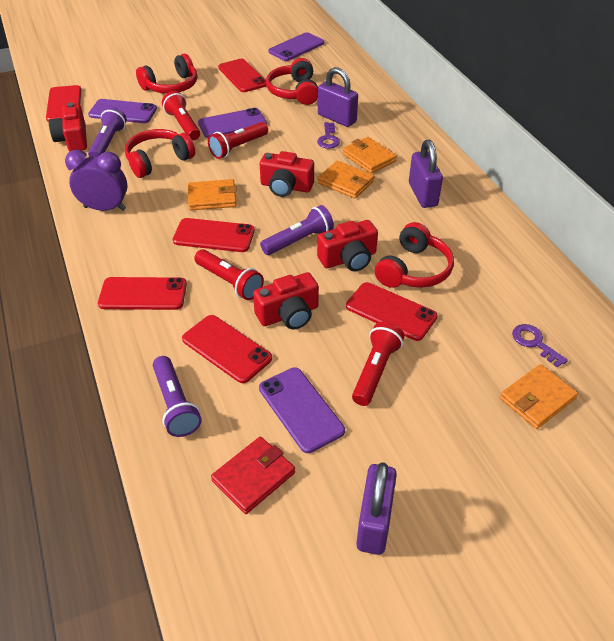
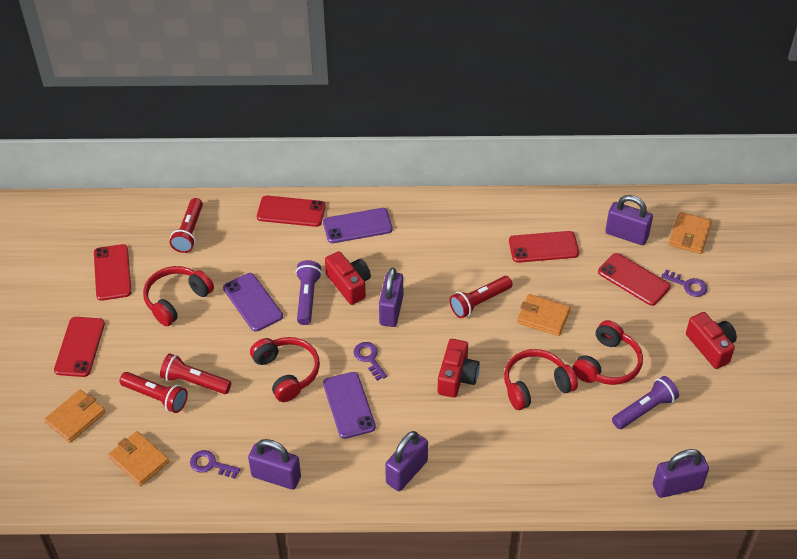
purple clock: [65,150,128,211] = 1 -> none = 0
purple flashlight: [88,107,127,157] [153,356,202,437] [260,205,334,255] = 3 -> [296,260,322,325] [612,376,679,429] = 2
purple key: [317,122,340,149] [512,324,568,368] = 2 -> [190,450,240,479] [353,342,387,381] [661,269,707,297] = 3
purple padlock: [318,67,358,127] [356,462,397,555] [409,140,443,208] = 3 -> [248,439,301,490] [379,267,403,327] [385,431,428,491] [605,195,653,245] [653,449,709,498] = 5
purple phone: [88,99,157,123] [198,108,267,138] [259,367,345,453] [268,32,324,61] = 4 -> [223,273,283,332] [323,208,393,243] [323,372,376,439] = 3
red camera: [49,102,87,151] [253,272,319,330] [260,151,314,197] [317,220,378,271] = 4 -> [325,251,371,305] [438,339,480,398] [686,312,737,369] = 3
red phone: [46,85,81,122] [98,277,187,310] [173,218,255,252] [182,315,272,383] [218,59,266,92] [346,282,438,341] = 6 -> [54,317,105,377] [94,244,132,301] [257,196,325,227] [509,231,579,263] [598,253,671,306] = 5
red wallet: [211,437,295,514] = 1 -> none = 0

